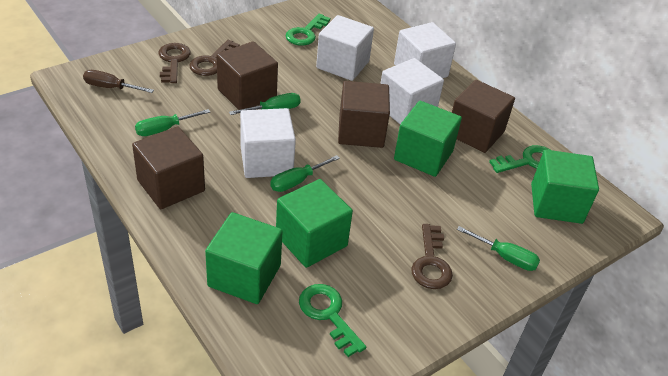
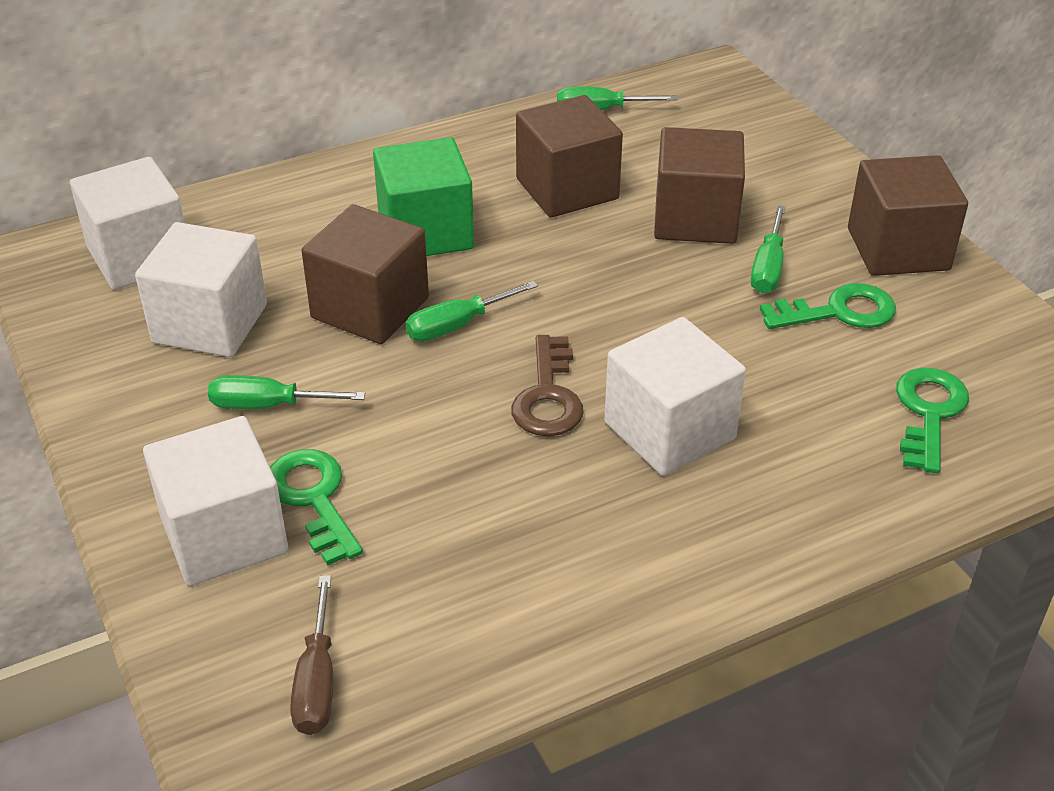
brown key: [158,43,191,83] [189,40,240,76] [411,224,453,289] = 3 -> [511,335,584,436] = 1
green cube: [205,212,283,304] [276,179,353,268] [394,101,462,177] [531,150,599,224] = 4 -> [373,137,474,256] = 1

